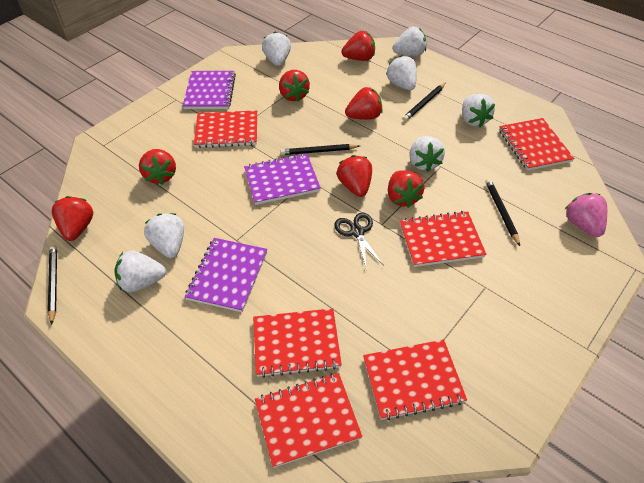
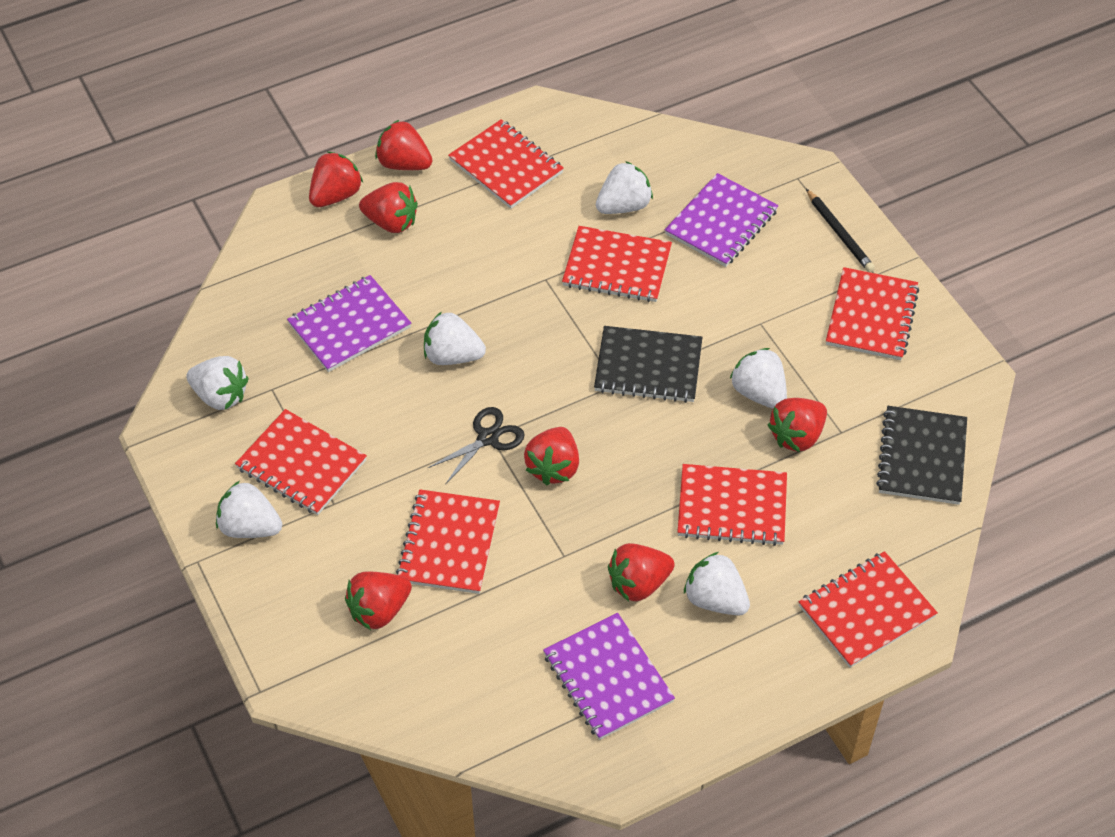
black notebook: none = 0 -> [594,326,702,403] [876,406,967,505] = 2
black pencil: [48,245,57,325] [280,144,360,155] [402,83,446,121] [485,179,520,246] = 4 -> [806,189,875,272] = 1
pink strawberry: [565,193,607,237] = 1 -> none = 0
red notebook: [194,110,257,148] [253,308,342,378] [255,373,362,468] [363,339,467,420] [400,211,486,267] [499,118,575,171] = 6 -> [235,409,367,515] [396,489,500,594] [448,119,564,209] [562,226,672,302] [677,464,787,546] [798,551,938,668] [826,267,919,360] = 7
white strawberry: [114,250,166,292] [144,213,184,258] [262,31,291,66] [386,55,417,90] [392,27,426,57] [409,136,445,172] [462,94,495,127] = 7 -> [186,356,249,410] [216,481,282,538] [424,311,486,365] [596,161,653,214] [684,552,750,616] [730,348,787,409] = 6

